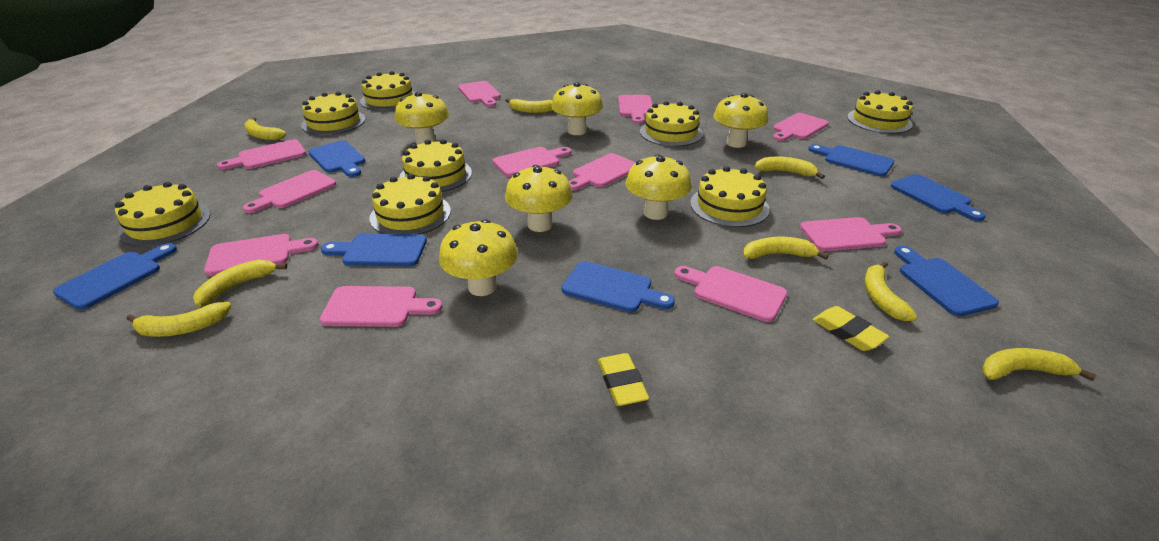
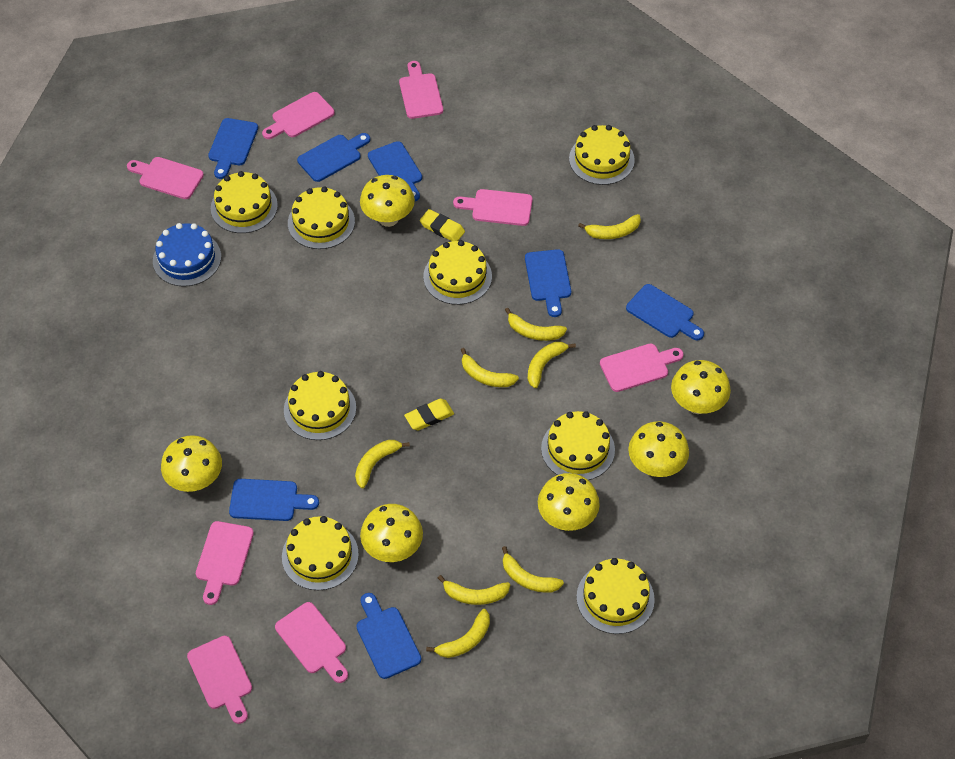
blue cake: none = 0 -> [153,223,221,287] = 1
pink cutting board: [204,234,319,276] [217,139,306,170] [243,170,336,213] [320,286,442,327] [458,81,501,107] [493,147,571,177] [569,153,636,190] [618,95,652,124] [674,266,787,322] [773,113,829,141] [800,217,902,251] = 11 -> [127,157,204,199] [187,636,252,724] [196,521,254,605] [262,92,335,139] [275,602,348,683] [399,61,443,119] [453,189,533,226] [600,343,684,392] = 8

